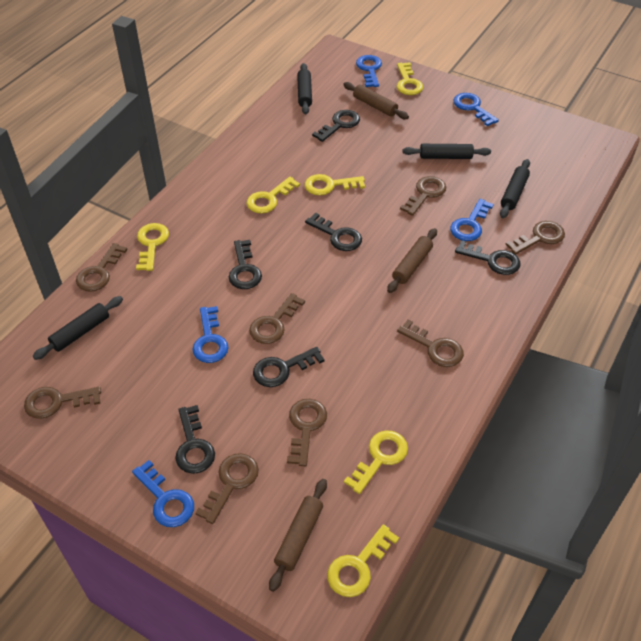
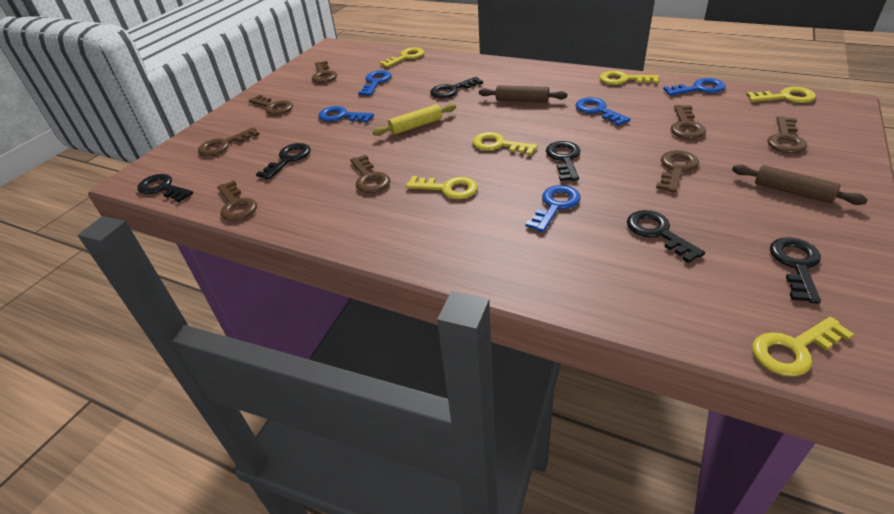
black rolling pin: [33,296,123,360] [297,63,312,114] [402,144,491,159] [500,159,530,218] = 4 -> none = 0
brown rolling pin: [269,479,327,592] [343,82,409,119] [387,228,437,293] = 3 -> [479,85,567,102] [732,164,868,205] = 2
yellow rolling pin: none = 0 -> [373,104,456,136] = 1

